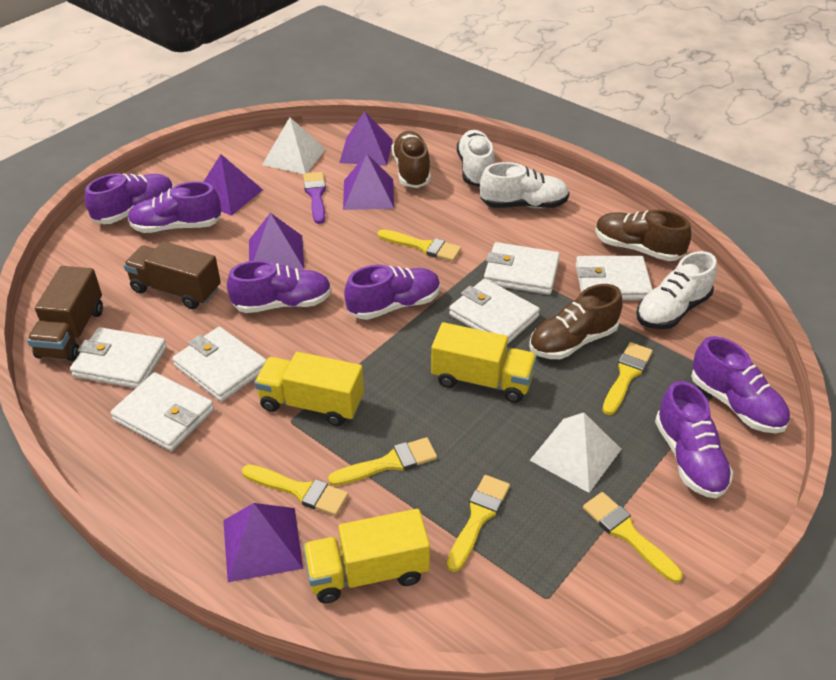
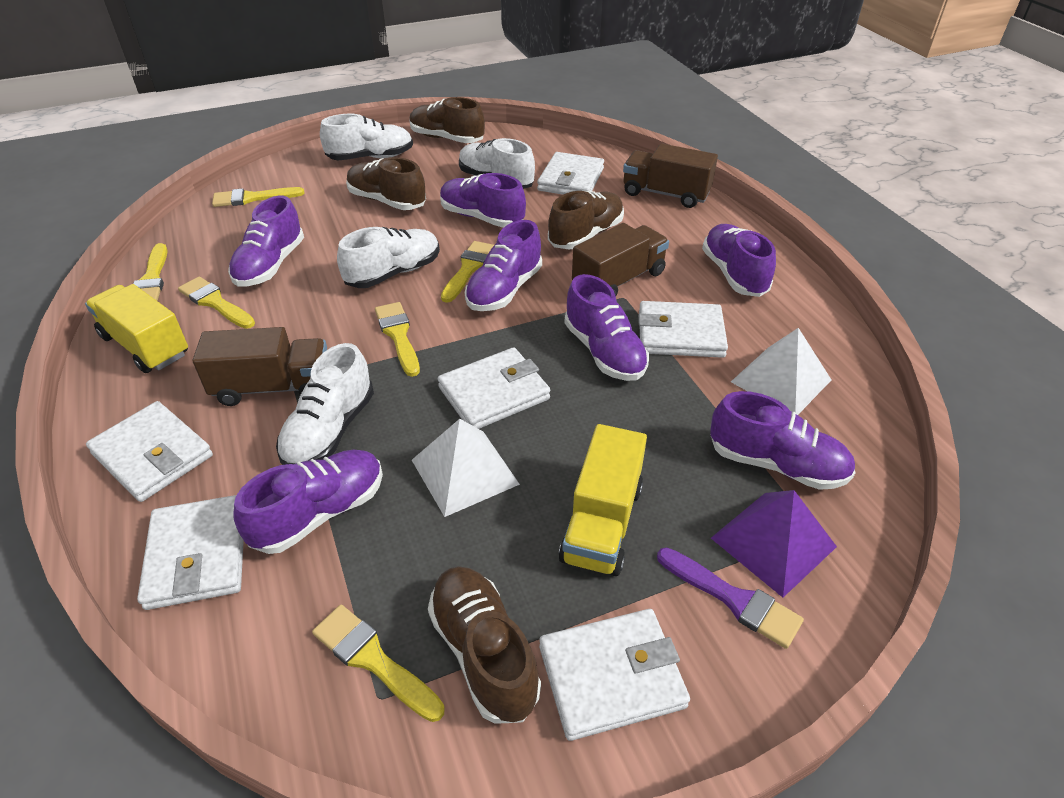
brown shoe: [392,131,431,188] [529,284,622,359] [595,210,691,261] = 3 -> [346,157,426,210] [409,97,485,143] [428,566,541,724] [548,191,624,250] = 4
brown truck: [27,266,103,361] [124,241,221,309] = 2 -> [193,327,327,406] [572,223,669,296] [623,143,718,208] = 3
purple pyramid: [203,154,263,216] [223,503,303,582] [249,213,304,270] [339,111,393,166] [343,154,394,210] = 5 -> [711,490,837,598] = 1
purple shoe: [85,173,174,224] [128,181,221,233] [227,260,332,313] [344,265,440,320] [655,381,733,498] [691,336,790,433] = 6 -> [228,196,304,287] [233,450,383,554] [440,173,526,228] [465,220,542,311] [564,274,649,381] [702,224,776,297] [710,391,856,490] = 7
white shoe: [457,130,494,187] [480,162,569,208] [636,251,717,329] = 3 -> [276,343,374,465] [320,114,413,160] [337,227,440,288] [459,138,535,189] = 4
yellow truck: [254,352,364,426] [303,509,430,603] [431,322,537,403] = 3 -> [85,284,188,373] [559,424,647,576] = 2

